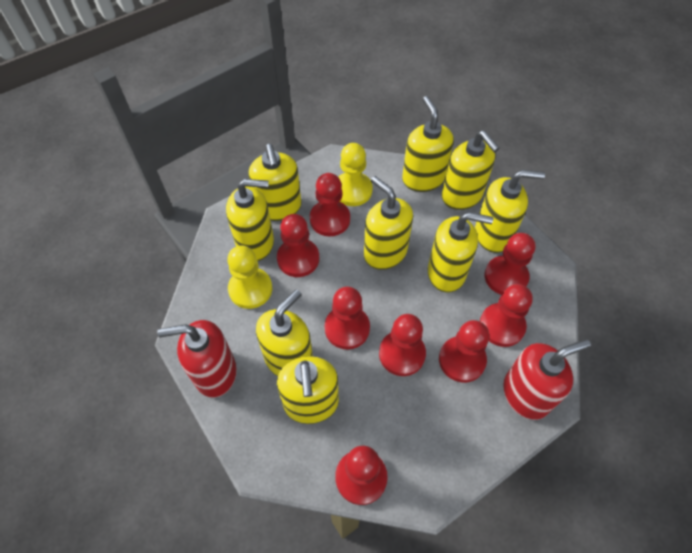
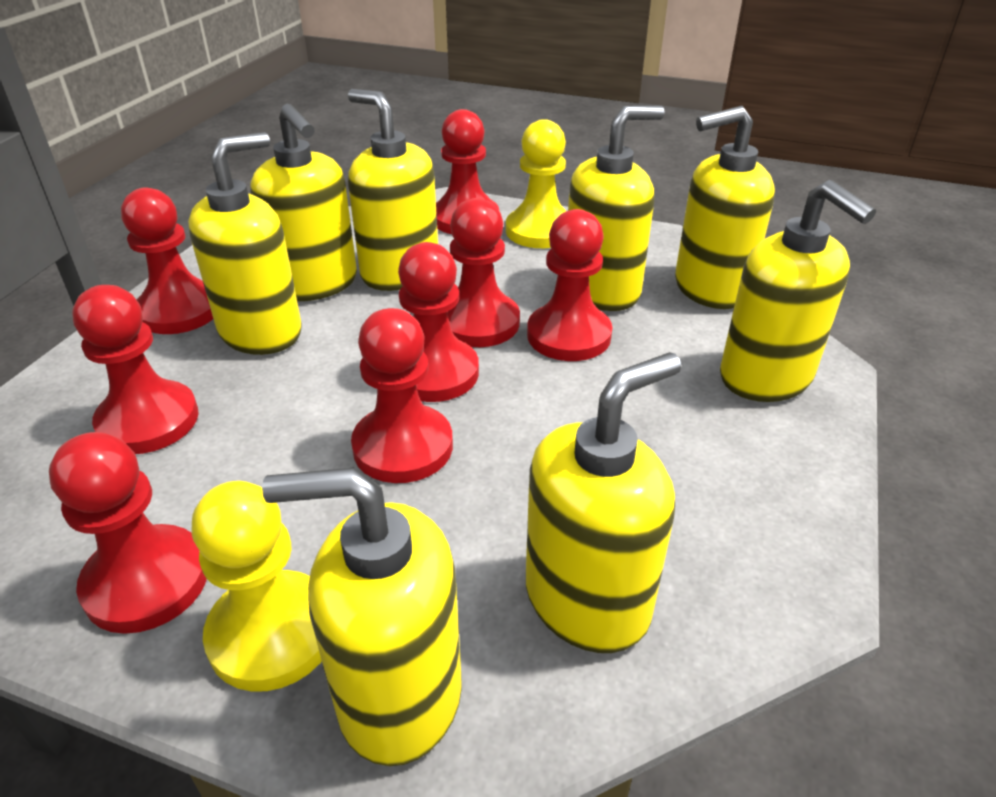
red soap dispenser: [157,320,237,398] [503,339,591,420] = 2 -> none = 0
yellow soap dispenser: [226,179,274,261] [248,144,301,221] [256,289,313,376] [277,356,339,424] [364,176,413,270] [402,96,454,192] [428,212,493,292] [442,130,499,210] [475,170,545,253] = 9 -> [188,132,302,355] [250,104,357,301] [262,468,462,766] [348,89,438,291] [526,352,681,653] [568,106,665,311] [675,106,775,309] [720,180,876,402] = 8

